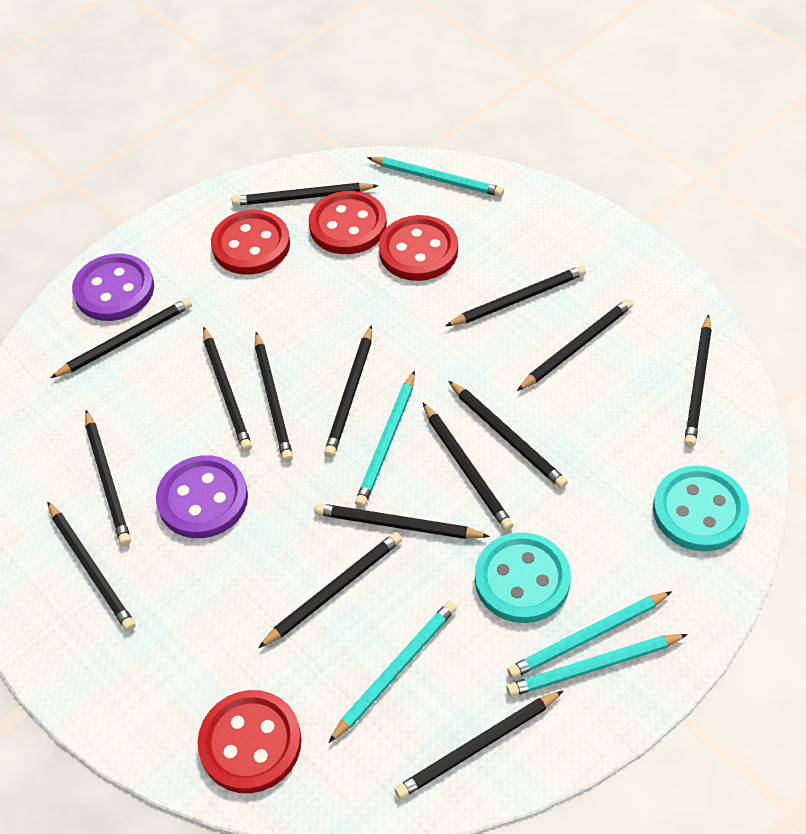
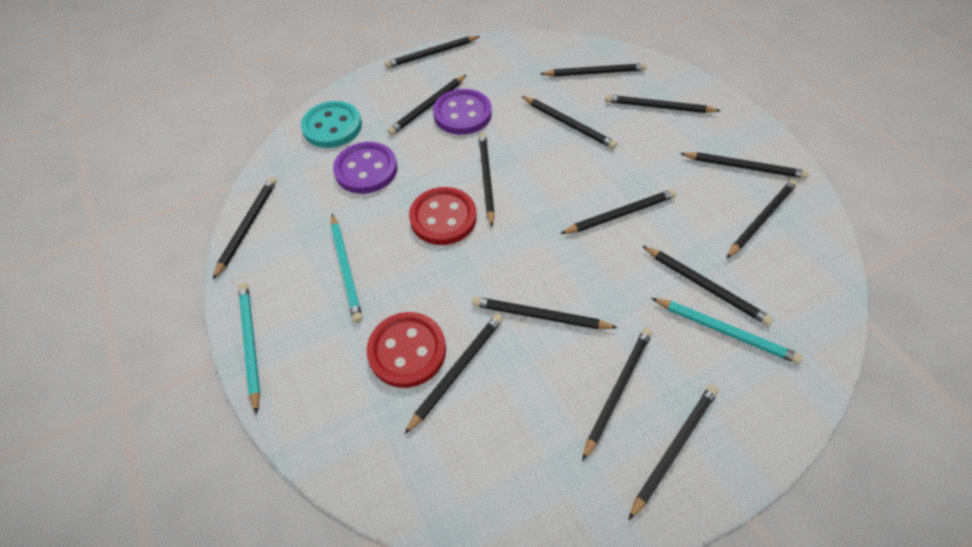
red button: [197,690,302,793] [211,210,290,275] [309,191,387,254] [379,215,458,281] = 4 -> [367,312,446,388] [409,187,477,245] = 2
turquoise button: [475,532,571,623] [653,466,749,551] = 2 -> [301,101,362,148] = 1
turquoise pencil: [328,601,457,743] [355,371,415,507] [367,157,504,197] [506,634,688,697] [507,591,672,679] = 5 -> [238,283,260,414] [331,214,363,323] [651,298,803,364] = 3

